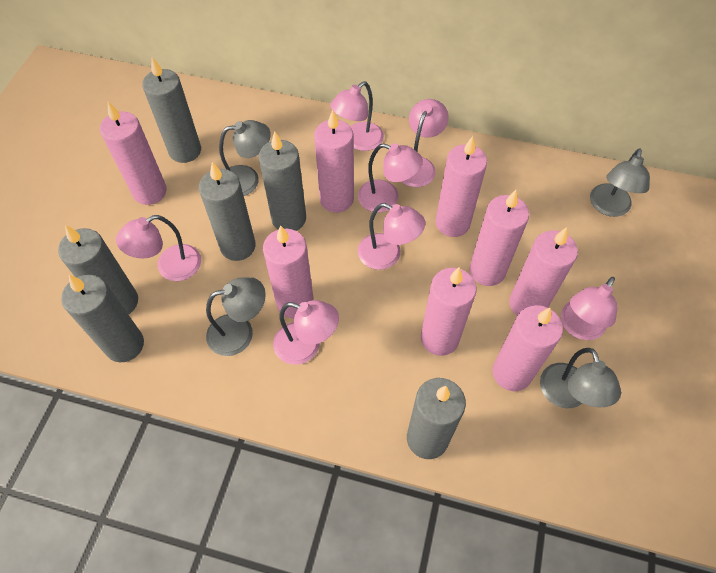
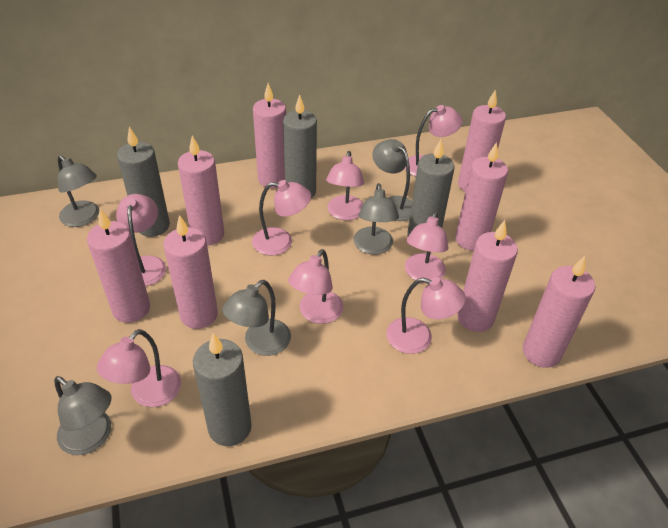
grey candle: [58,225,138,315] [61,275,144,362] [142,57,201,163] [199,162,256,261] [259,131,306,231] [407,378,466,459] = 6 -> [117,127,170,237] [193,333,252,446] [283,95,317,198] [407,139,454,236] = 4
grey lamp: [206,277,266,356] [219,120,271,196] [540,348,621,408] [590,148,650,217] = 4 -> [54,376,112,455] [57,155,99,227] [222,280,291,356] [353,183,399,255] [372,139,412,221] = 5
pink lamp: [116,215,201,281] [273,300,339,365] [330,81,384,151] [358,143,423,213] [358,203,426,270] [402,99,449,187] [561,277,617,340] = 7 -> [97,329,181,407] [116,194,166,286] [252,180,311,255] [288,249,343,324] [326,151,364,220] [386,277,466,354] [404,105,463,176] [405,211,448,283] = 8

